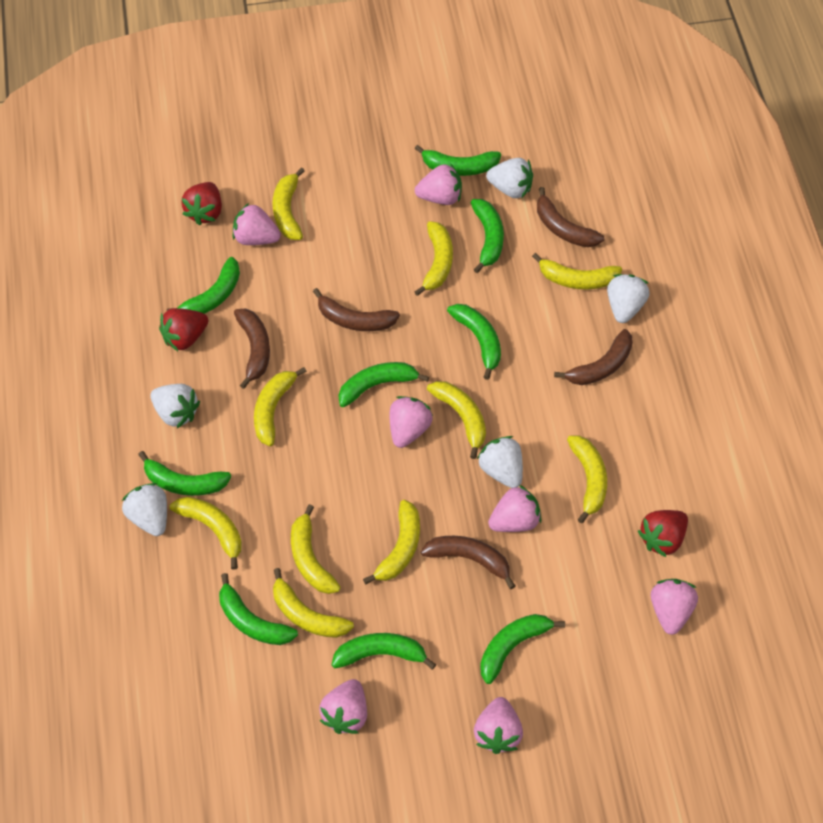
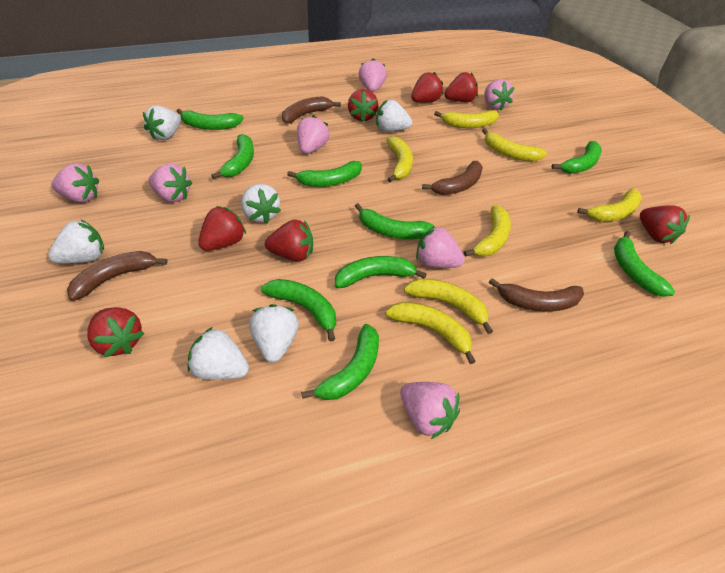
brown banana: [234,308,270,389] [313,288,400,331] [421,536,515,589] [537,187,604,247] [554,329,633,385] = 5 -> [67,251,168,301] [282,96,341,124] [422,161,483,195] [489,278,584,312] = 4
red strawberry: [159,308,208,351] [181,182,222,226] [638,510,688,557] = 3 -> [87,307,144,358] [198,206,246,251] [265,220,313,261] [348,89,378,122] [411,72,443,102] [444,72,478,102] [640,205,690,244] = 7
white strawberry: [122,483,167,536] [150,384,200,428] [477,436,523,488] [486,158,533,198] [607,274,650,323] = 5 -> [48,220,104,263] [143,105,181,140] [188,327,249,380] [241,184,281,223] [249,304,299,363] [376,100,412,132] = 6
yellow banana: [170,497,242,570] [254,367,307,446] [273,167,305,240] [273,568,354,638] [291,504,341,594] [363,500,420,584] [414,221,453,296] [427,381,486,459] [532,253,622,289] [567,436,607,523] = 10 -> [385,302,476,364] [386,136,413,182] [404,279,493,334] [434,110,499,128] [464,206,511,257] [482,128,547,161] [577,189,642,221] = 7

